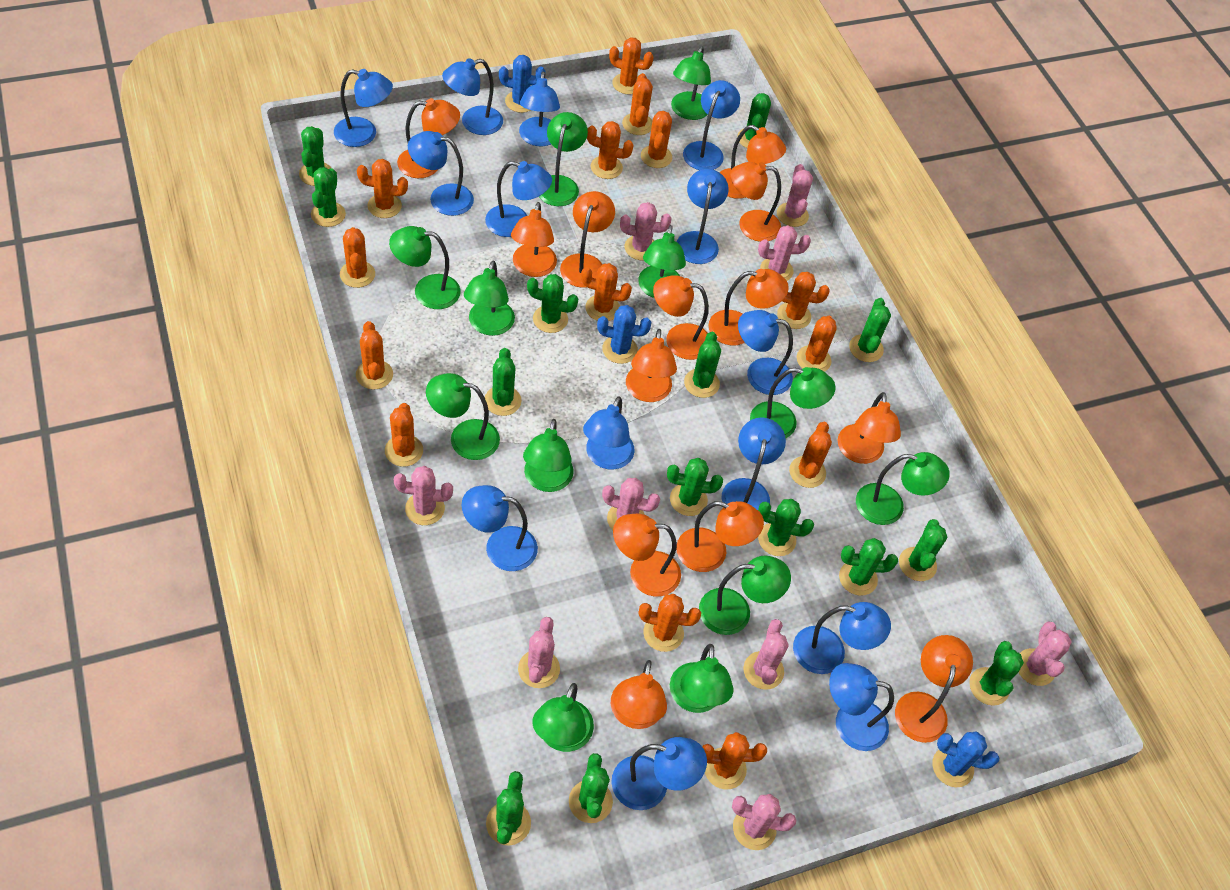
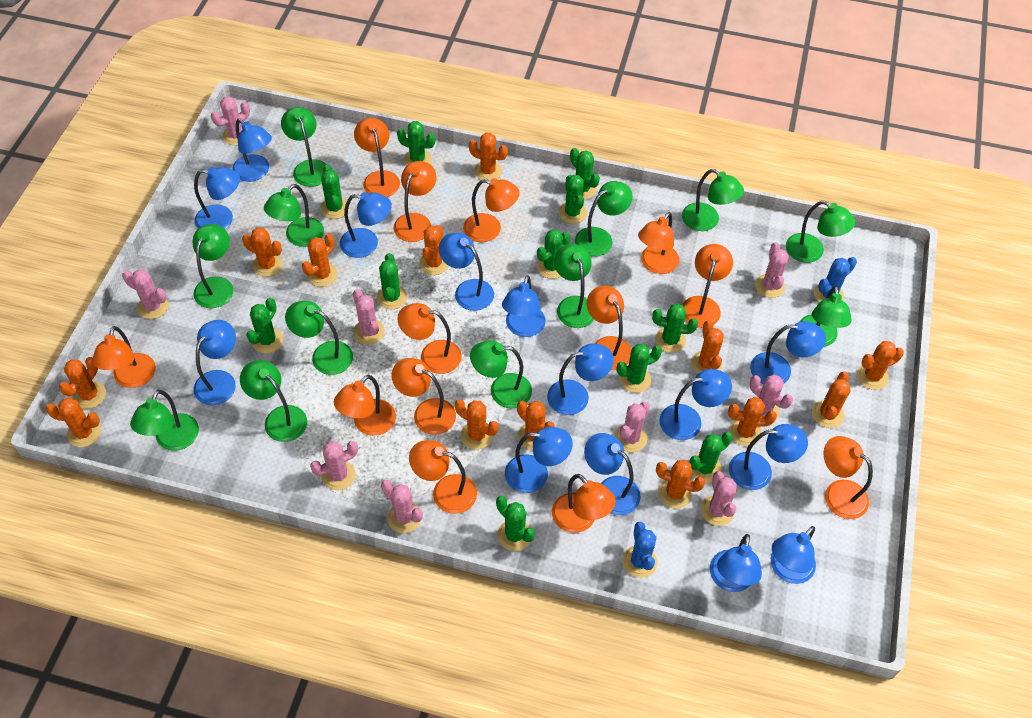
blue cactus: [499,55,546,113] [597,305,651,364] [933,731,999,787] = 3 -> [622,522,657,578] [814,257,857,303] = 2
green cactus: [299,126,331,186] [311,167,346,227] [485,348,521,416] [486,771,531,846] [527,274,578,333] [569,753,613,823] [667,458,723,516] [684,332,721,398] [737,93,771,148] [758,499,814,556] [839,538,898,596] [849,298,891,362] [899,519,947,581] [969,641,1024,706] = 14 -> [246,298,283,353] [321,165,350,219] [377,253,407,309] [397,121,435,166] [496,496,535,551] [537,229,570,279] [558,175,587,224] [570,148,600,200] [616,344,662,393] [652,304,698,353] [689,432,733,483] = 11
orange cactus: [340,227,375,288] [356,321,393,389] [357,159,408,218] [385,403,423,467] [581,263,632,321] [587,121,634,179] [609,37,654,95] [622,73,653,135] [639,594,701,652] [641,111,672,168] [702,732,767,790] [777,272,830,329] [789,422,832,488] [797,316,837,372] = 14 -> [46,398,101,447] [59,357,106,409] [242,227,283,277] [302,233,338,287] [419,225,448,275] [455,399,499,450] [469,133,508,180] [517,401,555,450] [656,460,705,509] [691,320,724,374] [728,397,777,446] [812,372,851,428] [857,341,904,390] = 13

